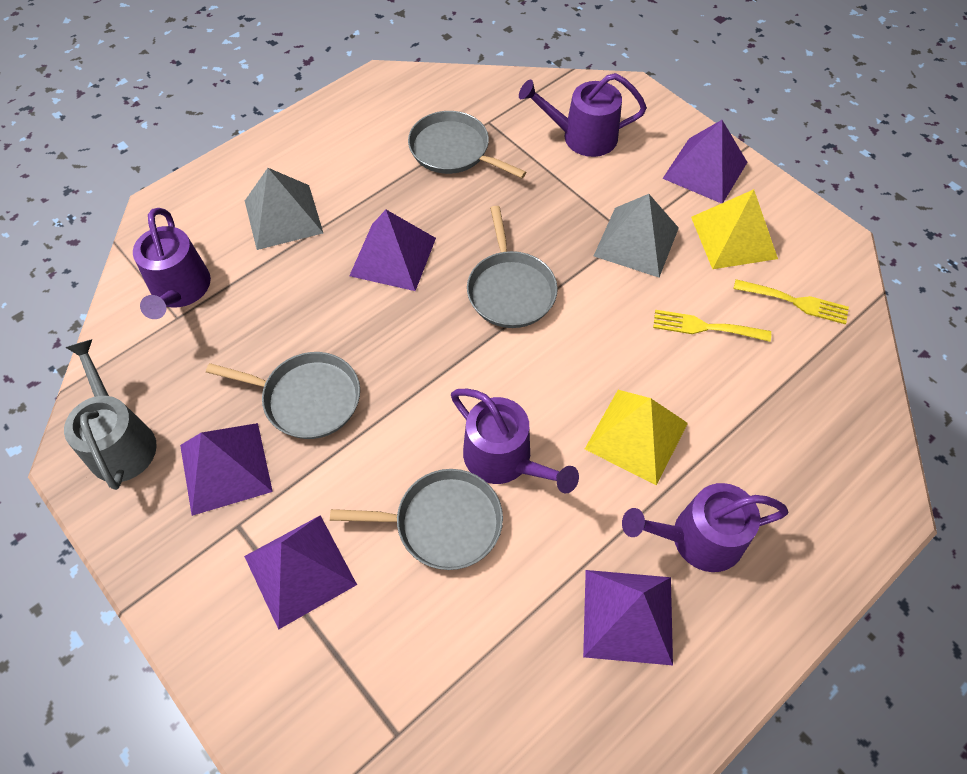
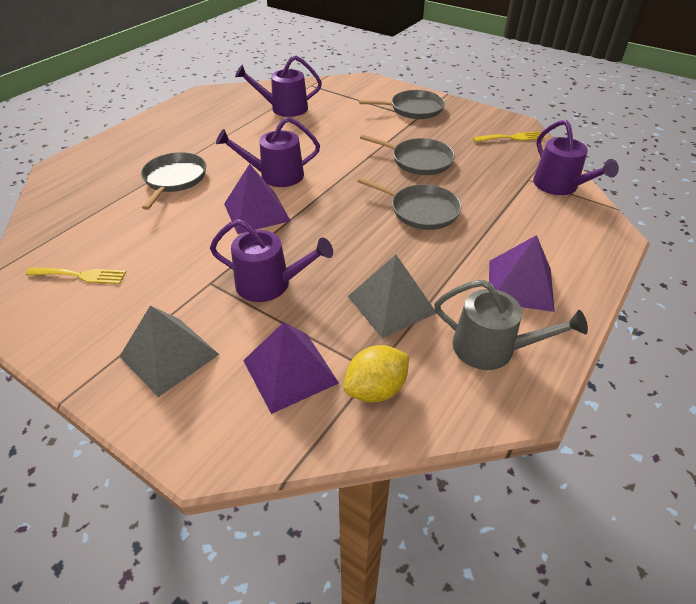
purple pyramid: [180,423,273,516] [244,515,357,630] [349,210,436,291] [583,570,673,665] [663,120,747,204] = 5 -> [224,164,291,234] [243,322,339,414] [489,235,555,312] = 3
yellow lemon: none = 0 -> [344,345,409,403] = 1
yellow pyramid: [585,390,688,486] [691,189,778,269] = 2 -> none = 0

